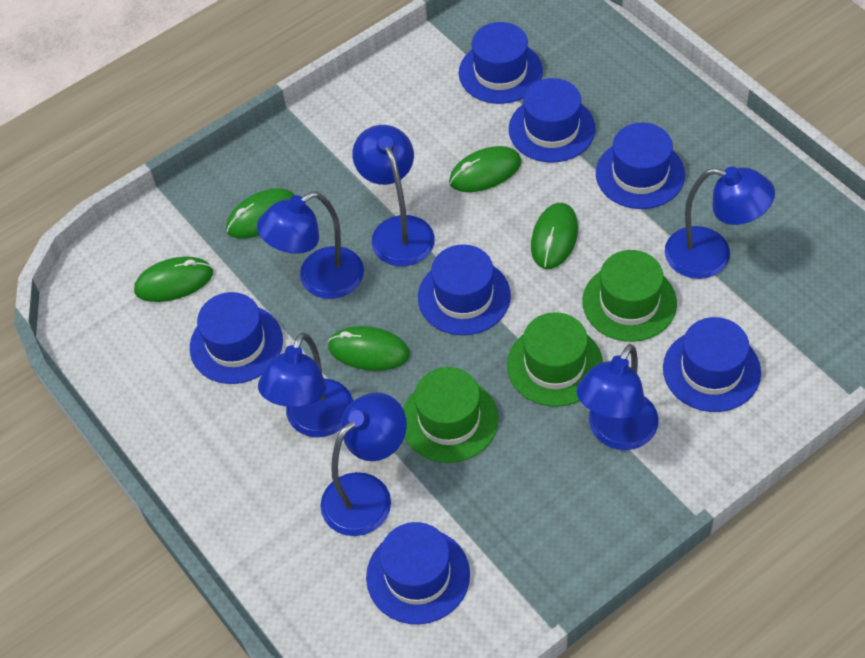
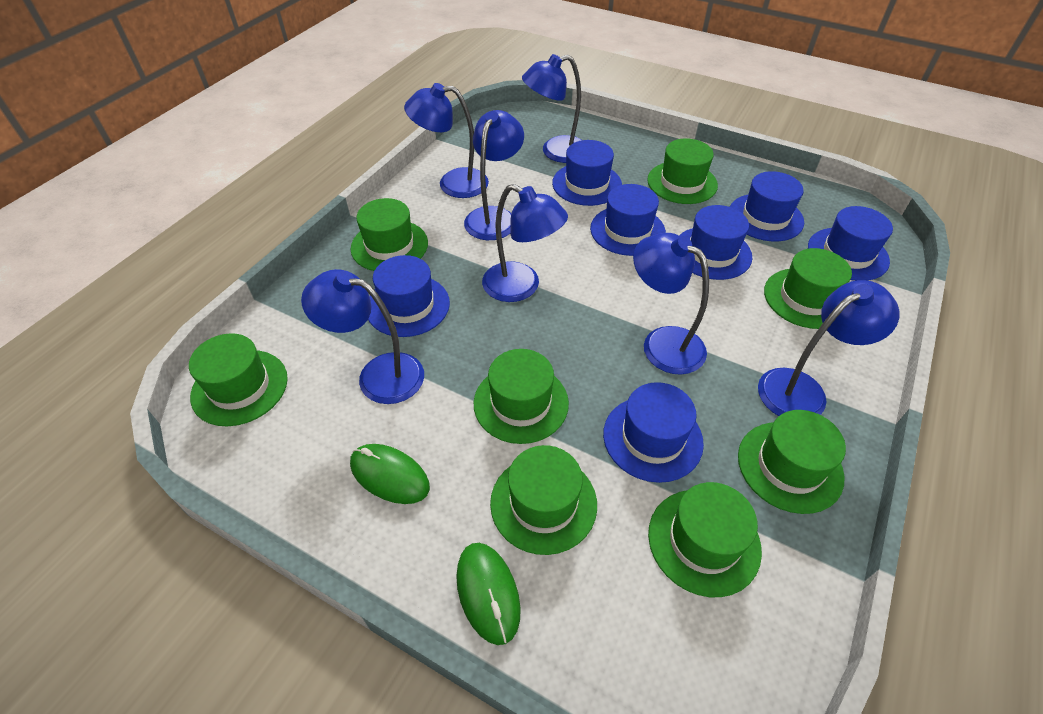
blue lamp: [257,192,364,299] [258,332,353,437] [320,392,407,536] [352,125,435,266] [576,344,659,450] [665,167,775,279] = 6 -> [301,269,424,404] [404,83,489,198] [464,110,524,240] [482,184,568,302] [522,54,581,163] [633,233,709,375] [758,280,900,416] = 7
green hat: [403,367,499,463] [507,312,603,407] [582,250,677,342] = 3 -> [189,333,288,426] [351,198,428,271] [474,349,569,444] [490,445,597,555] [647,139,718,204] [648,482,762,597] [738,410,846,514] [764,248,852,329] = 8
green mouse: [134,256,213,302] [226,188,294,238] [328,326,410,371] [449,146,521,192] [531,203,578,269] = 5 -> [350,444,430,504] [456,543,521,645] = 2

